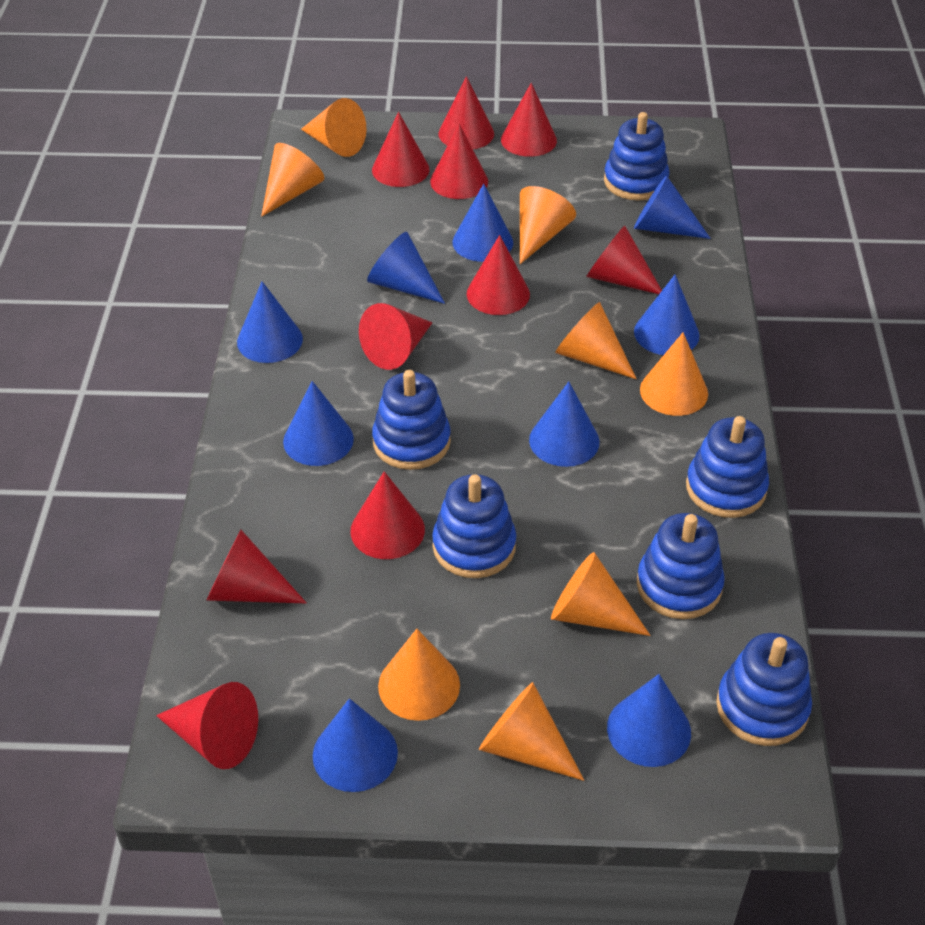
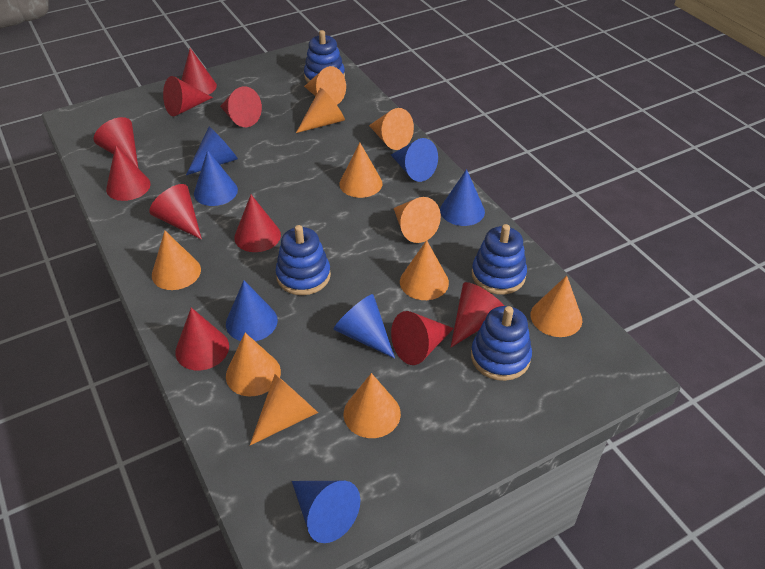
blue cone: [237,281,303,363] [283,381,354,466] [313,698,398,792] [367,232,445,304] [453,184,513,262] [529,382,600,467] [607,674,691,767] [634,175,711,239] [634,274,700,355] = 9 -> [186,127,238,175] [194,150,238,206] [226,280,278,341] [292,481,360,543] [333,294,395,359] [391,138,438,182] [440,169,485,226] = 7
blue stacking toy: [372,370,451,470] [432,474,516,578] [604,112,670,200] [637,513,725,619] [686,416,769,518] [716,633,812,746] = 6 -> [276,225,331,295] [304,30,345,83] [471,306,532,381] [472,224,527,294] = 4
orange cone: [261,143,324,217] [301,98,366,157] [378,629,460,721] [479,682,584,781] [520,186,576,264] [551,552,651,636] [555,302,637,379] [640,332,708,416] = 8 -> [152,231,201,290] [226,333,281,396] [250,374,318,445] [296,88,345,133] [304,66,346,105] [339,143,383,198] [344,373,401,438] [369,108,414,150] [394,197,441,243] [400,240,449,300] [531,276,582,337] = 11

